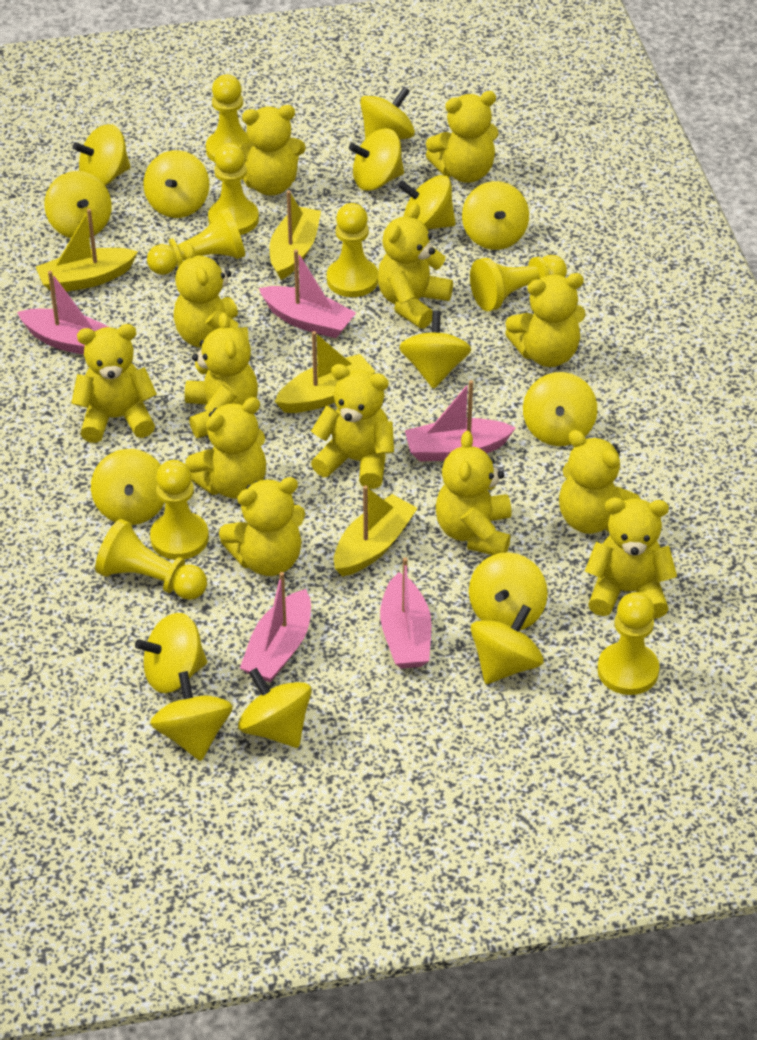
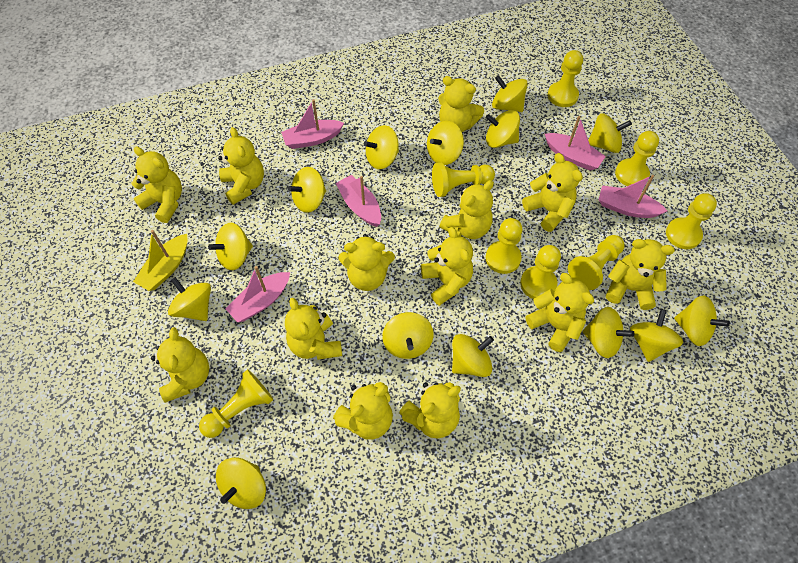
yellow boat: [36,209,138,292] [269,190,321,280] [274,331,376,413] [334,485,418,577] = 4 -> [133,230,187,291] = 1
yellow spinning top: [44,171,112,238] [73,124,131,186] [91,449,164,525] [135,613,207,693] [144,150,209,218] [150,671,233,761] [238,668,312,748] [349,128,404,191] [360,87,415,140] [398,175,456,230] [399,311,472,389] [462,181,529,250] [469,552,548,630] [470,604,544,684] [523,372,597,446] = 15 -> [168,277,211,321] [208,223,253,270] [216,457,266,509] [288,167,326,213] [364,125,399,169] [382,312,434,359] [427,121,464,165] [452,334,494,377] [486,110,520,148] [492,75,528,112] [582,307,635,358] [588,113,632,153] [630,309,683,362] [674,296,730,346] = 14

